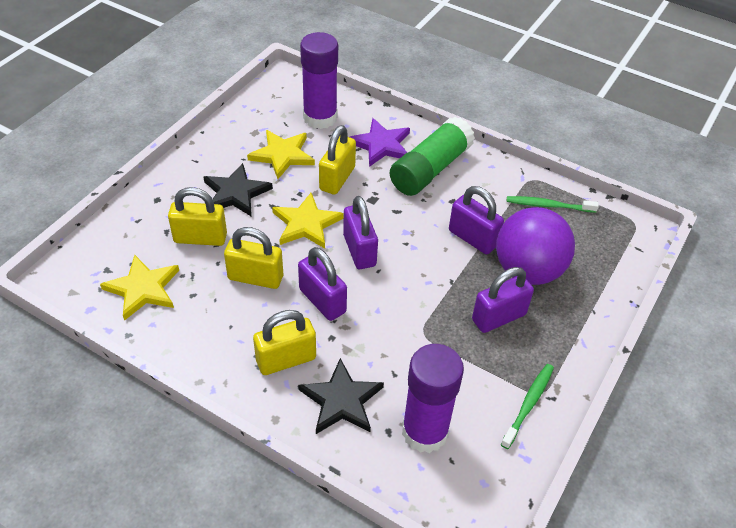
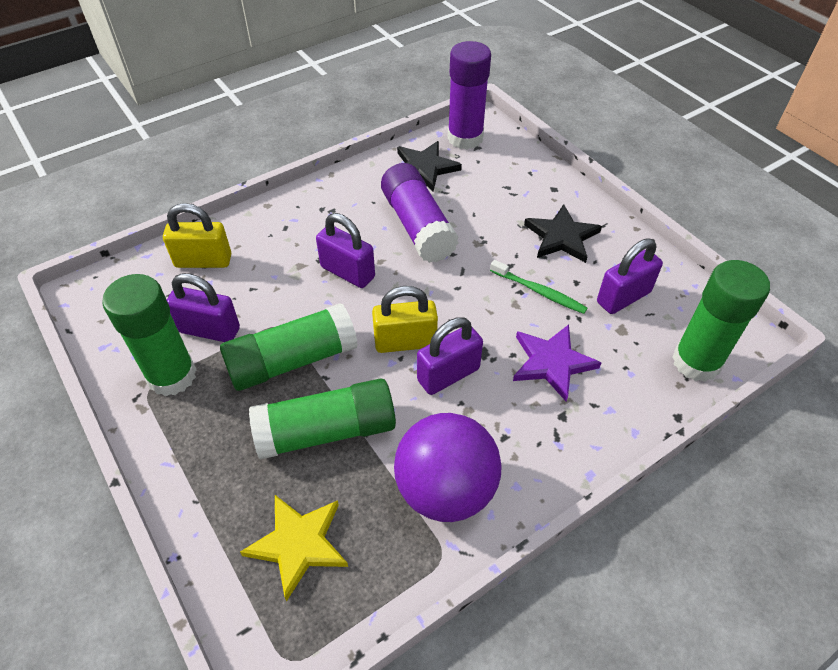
green glue stick: [390,117,475,196] = 1 -> [102,274,197,396] [220,303,358,391] [249,378,396,460] [672,260,770,382] = 4
green toothbrush: [501,364,554,449] [507,196,599,213] = 2 -> [490,260,587,314] = 1
yellow padlock: [168,187,227,246] [224,227,283,289] [253,310,316,375] [319,125,356,195] = 4 -> [163,203,231,268] [372,286,438,353] = 2
yellow star: [100,255,179,321] [247,130,315,179] [272,193,344,249] = 3 -> [240,495,348,602] = 1

